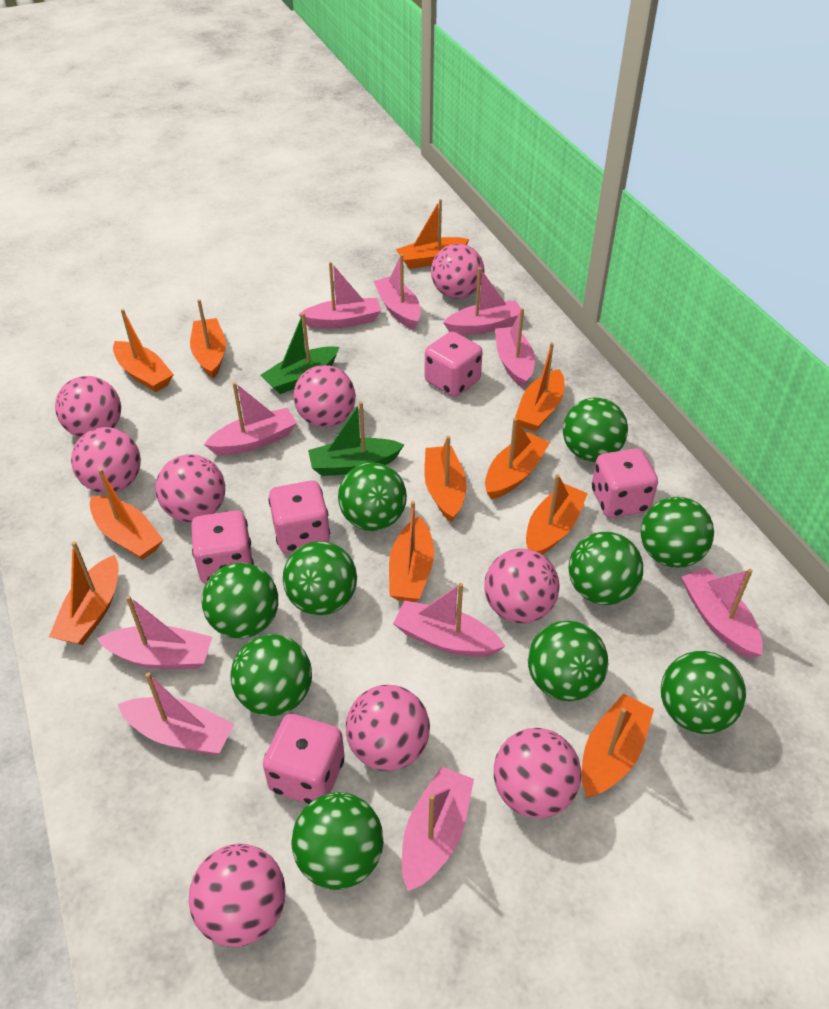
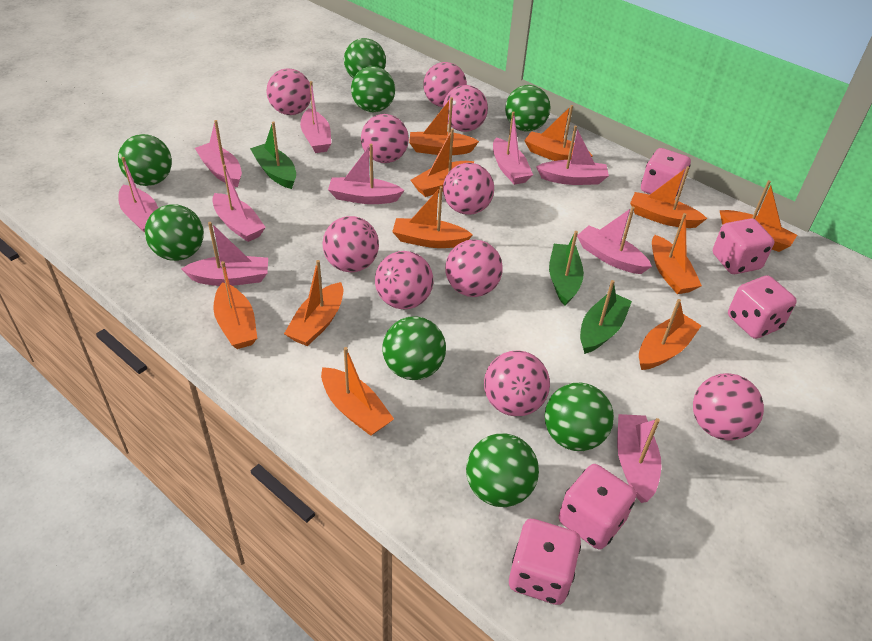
green ball: [202,563,278,639] [230,634,312,716] [283,541,357,615] [291,792,383,890] [338,462,407,531] [528,621,608,701] [563,398,628,462] [569,532,643,605] [641,497,714,568] [661,651,746,734] = 10 -> [118,134,172,186] [145,204,204,261] [344,38,386,78] [351,66,395,112] [382,316,446,380] [466,433,539,507] [505,85,551,131] [545,383,614,451] = 8
green boat: [261,313,339,394] [308,401,404,476] = 2 -> [250,121,296,189] [549,231,584,305] [580,280,632,354] = 3
pink ball: [55,376,121,437] [71,427,141,493] [156,454,225,522] [189,844,285,947] [293,365,356,427] [346,685,430,771] [431,244,485,299] [484,549,560,624] [494,728,581,818] = 9 -> [266,68,311,115] [322,216,379,272] [361,114,409,163] [375,251,433,309] [423,62,467,107] [443,85,488,132] [443,163,494,215] [445,239,503,297] [484,350,550,416] [693,373,764,441] = 10

